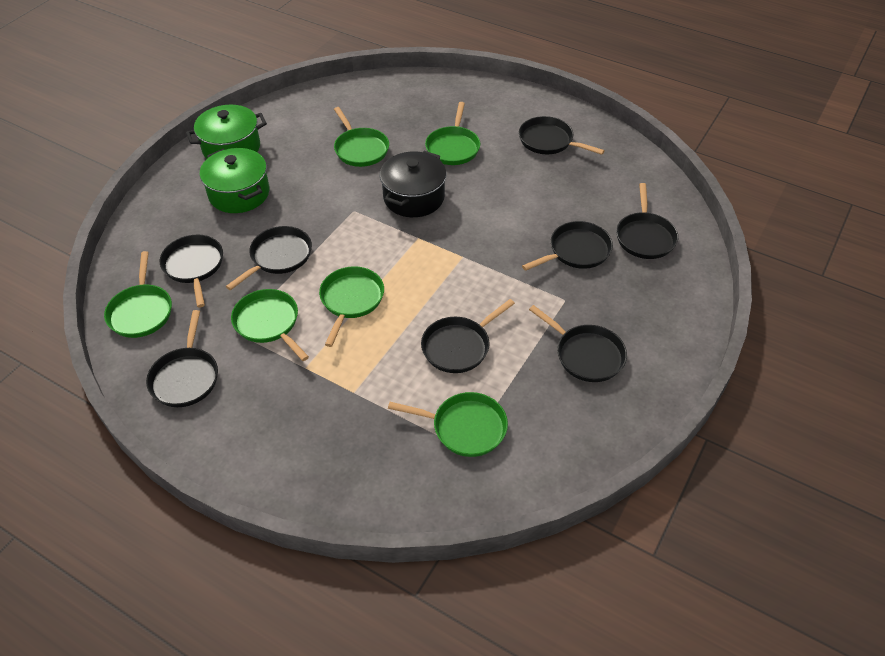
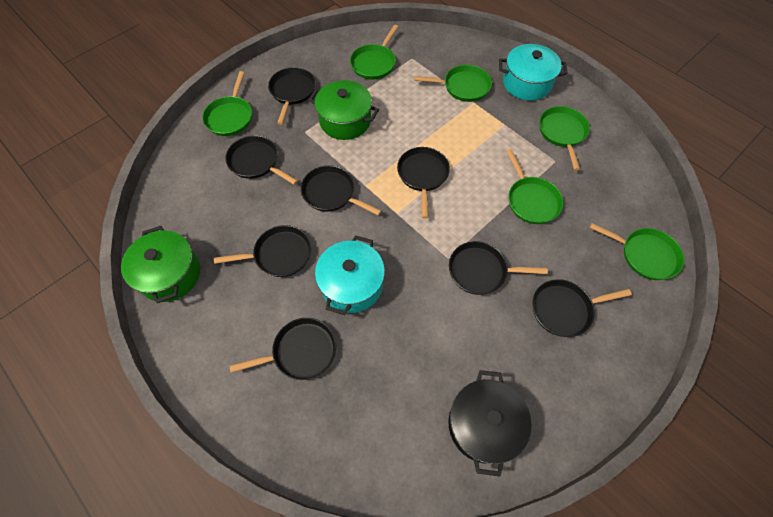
turquoise pot: none = 0 -> [315,235,385,315] [499,44,568,101] = 2

